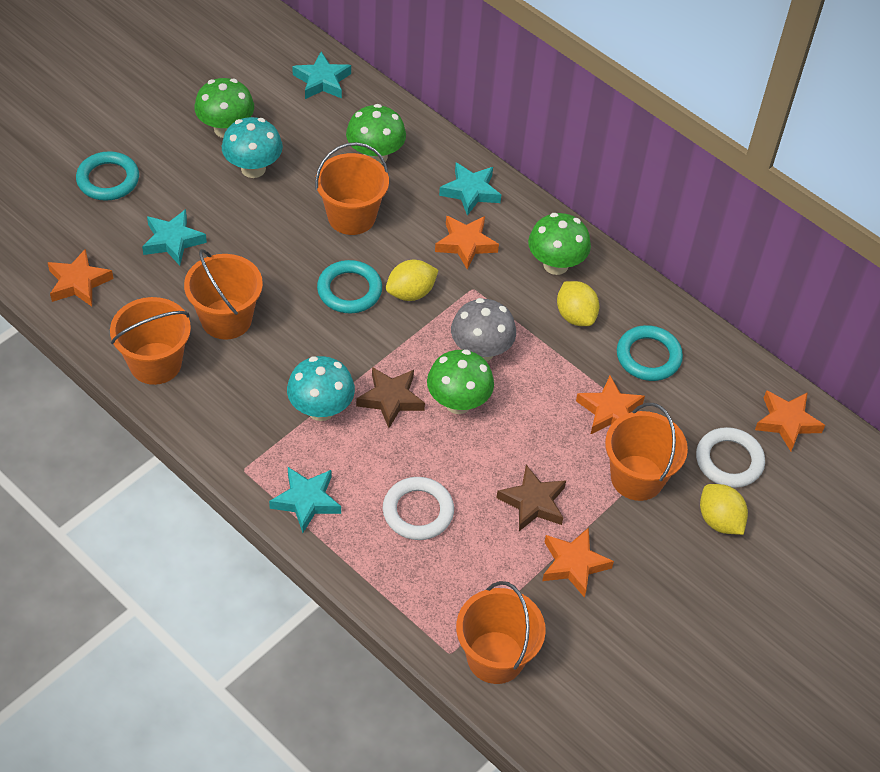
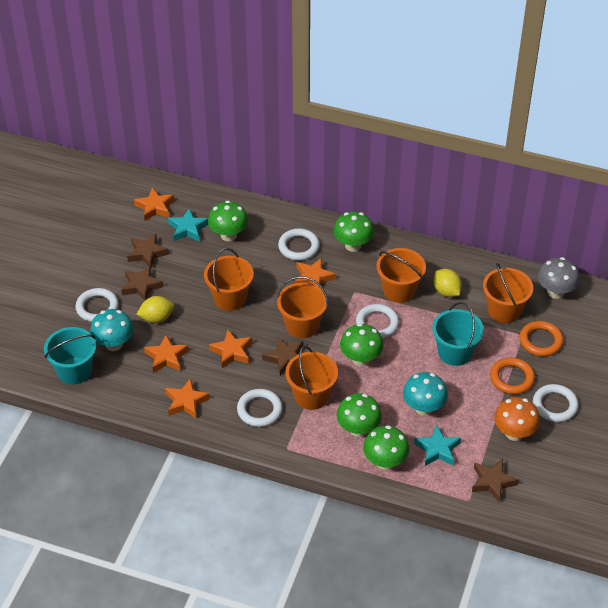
brown star: [356,367,425,428] [497,465,566,531] = 2 -> [121,266,164,301] [127,233,169,268] [262,337,303,376] [472,459,519,502] = 4
green mushroom: [194,78,254,138] [346,104,406,164] [427,349,494,414] [528,213,591,275] = 4 -> [208,201,248,241] [334,212,374,252] [337,393,382,437] [340,323,383,366] [363,425,409,470] = 5
orange mushroom: none = 0 -> [494,397,540,441] = 1
orange ring: none = 0 -> [490,357,535,394] [519,321,564,356] = 2
turquoise bucket: none = 0 -> [44,327,96,384] [432,302,484,366] = 2
turquoise ring: [76,151,139,201] [317,260,382,313] [617,325,683,381] = 3 -> none = 0
turquoise star: [142,209,207,266] [269,467,341,533] [292,52,351,99] [439,162,501,216] = 4 -> [168,208,208,242] [414,425,461,466] = 2
white ring: [383,477,454,540] [696,427,765,488] = 2 -> [75,288,119,322] [237,389,283,427] [278,228,320,261] [356,304,399,338] [533,384,579,422] = 5
yellow lemon: [386,260,438,301] [557,281,599,326] [700,484,748,535] = 3 -> [137,296,174,323] [434,269,462,297] = 2

